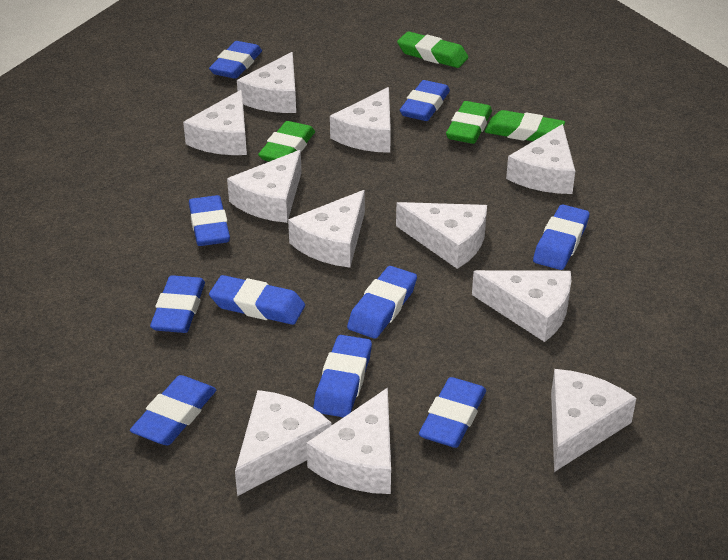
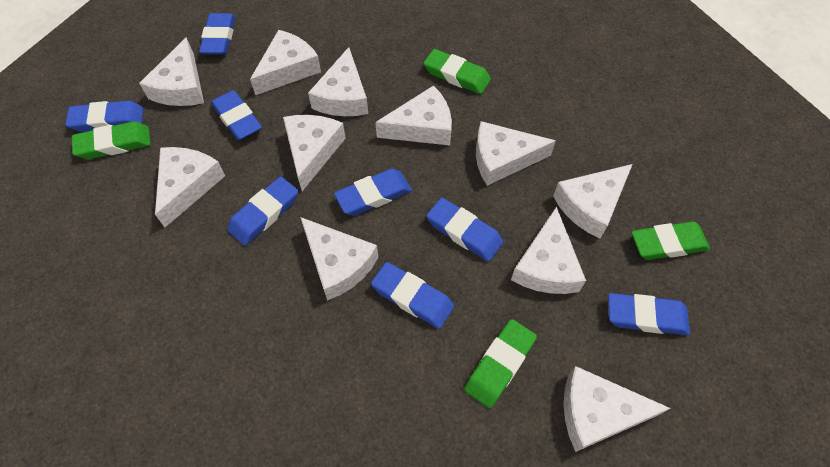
blue eraser: [130,375,216,445] [150,275,205,333] [189,195,230,246] [209,41,262,79] [209,275,305,325] [314,335,372,417] [347,266,417,339] [400,80,450,121] [419,377,486,448] [533,204,589,270] = 10 -> [65,101,144,132] [199,13,235,55] [211,90,262,140] [227,176,298,245] [334,169,412,216] [371,262,454,329] [426,198,503,261] [608,293,690,335] = 8

